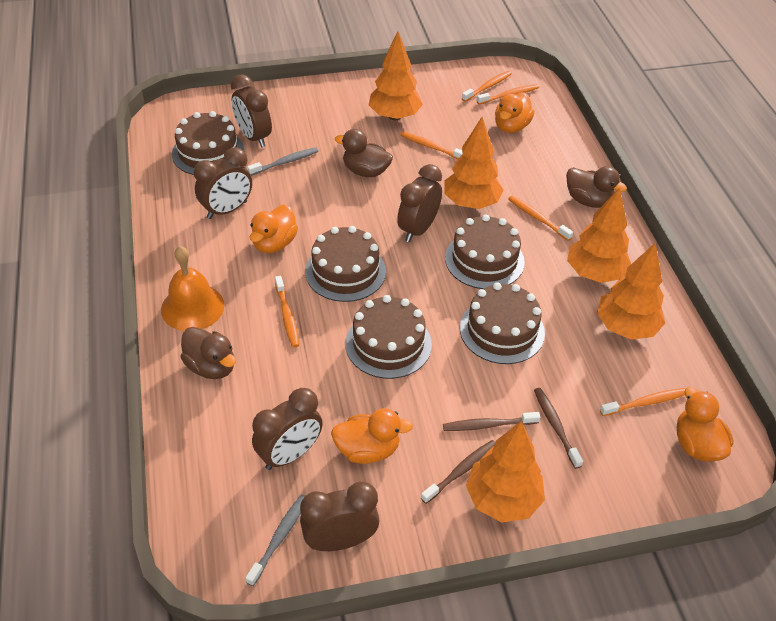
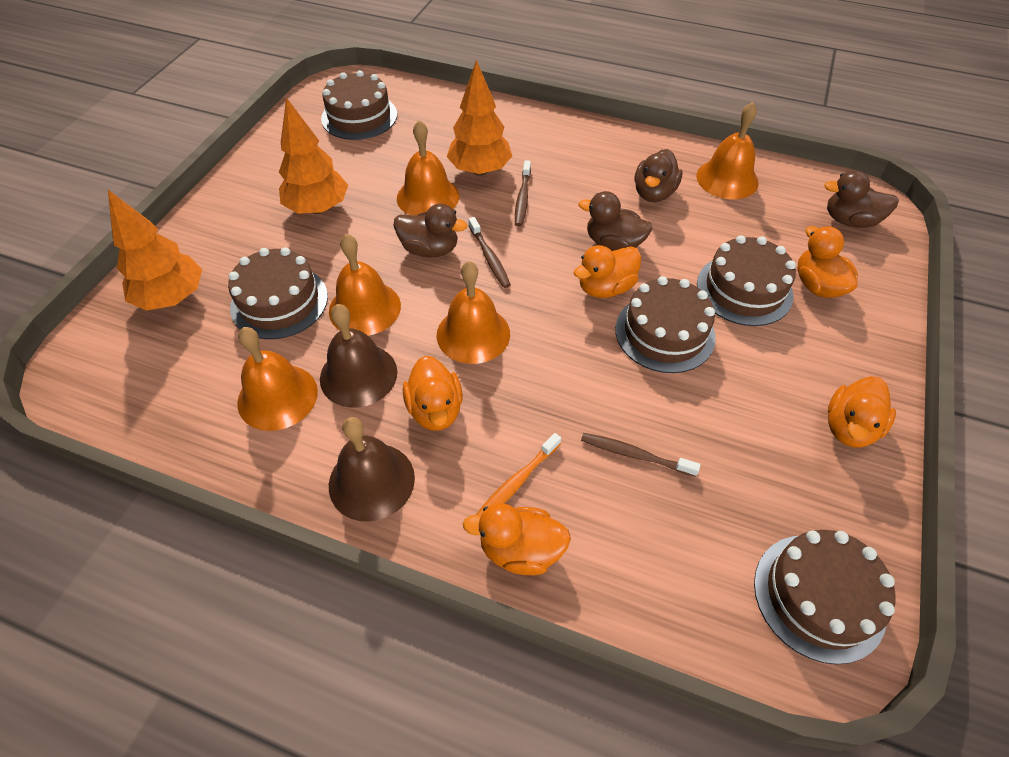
brown bell: none = 0 -> [320,304,397,408] [329,417,415,522] = 2
brown clock: [194,148,252,219] [231,74,272,148] [252,388,323,470] [300,482,380,551] [397,164,442,242] = 5 -> none = 0
brown duck: [180,327,236,379] [335,129,393,177] [566,166,627,208] = 3 -> [394,203,467,257] [578,191,652,251] [635,149,682,202] [824,170,899,228] = 4
grey toothbrush: [245,494,305,586] [247,147,318,176] = 2 -> none = 0
orange bell: [161,246,224,331] = 1 -> [237,327,318,431] [329,234,401,336] [397,120,459,215] [437,261,510,364] [696,102,759,199] = 5
orange duck: [250,205,298,253] [331,408,413,464] [495,92,535,133] [677,387,733,462] = 4 -> [403,356,463,431] [463,503,571,575] [574,245,641,298] [797,226,858,298] [828,376,896,447] = 5
orange toothbrush: [275,276,299,347] [400,131,462,159] [462,71,512,102] [477,84,539,104] [508,196,573,241] [600,388,686,416] = 6 -> [476,433,561,515] = 1
orange tree: [369,31,423,120] [445,117,503,209] [466,421,545,522] [567,187,631,283] [597,242,665,340] = 5 -> [108,190,202,311] [279,98,348,214] [447,60,512,176] = 3

